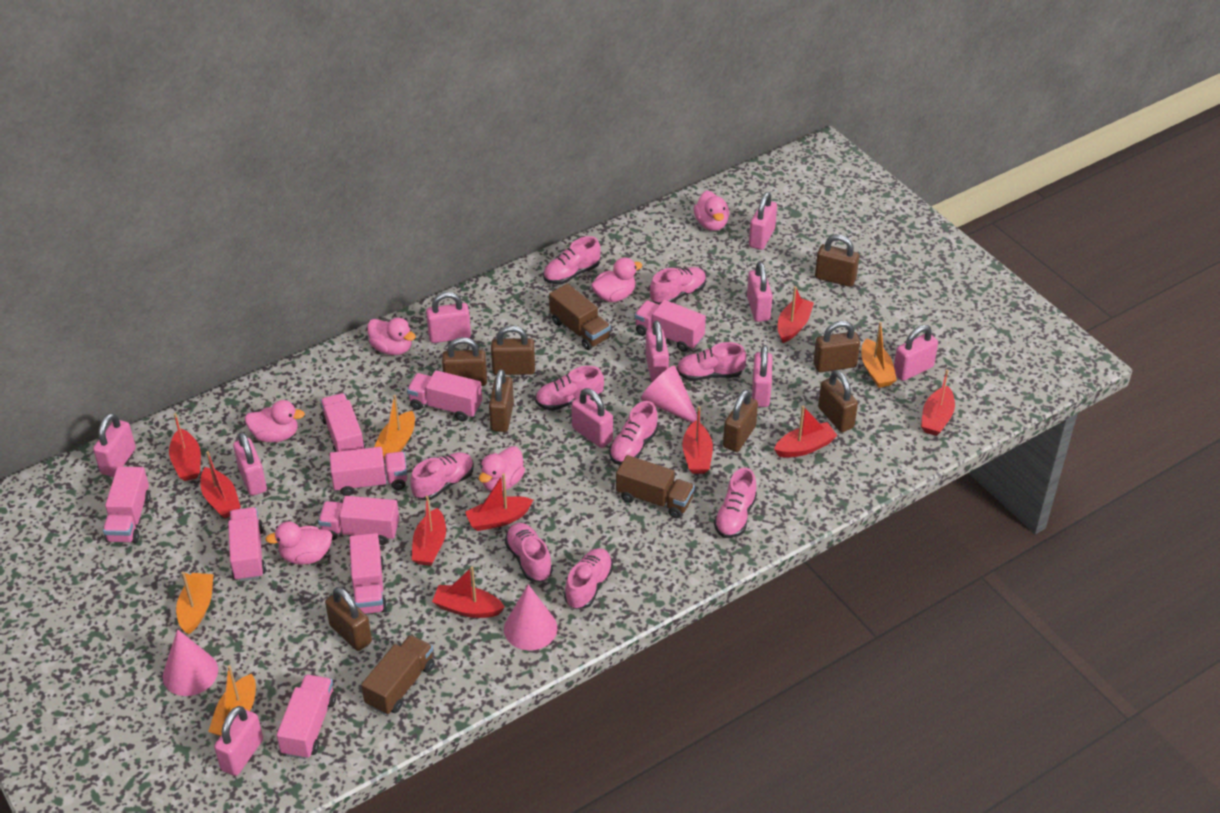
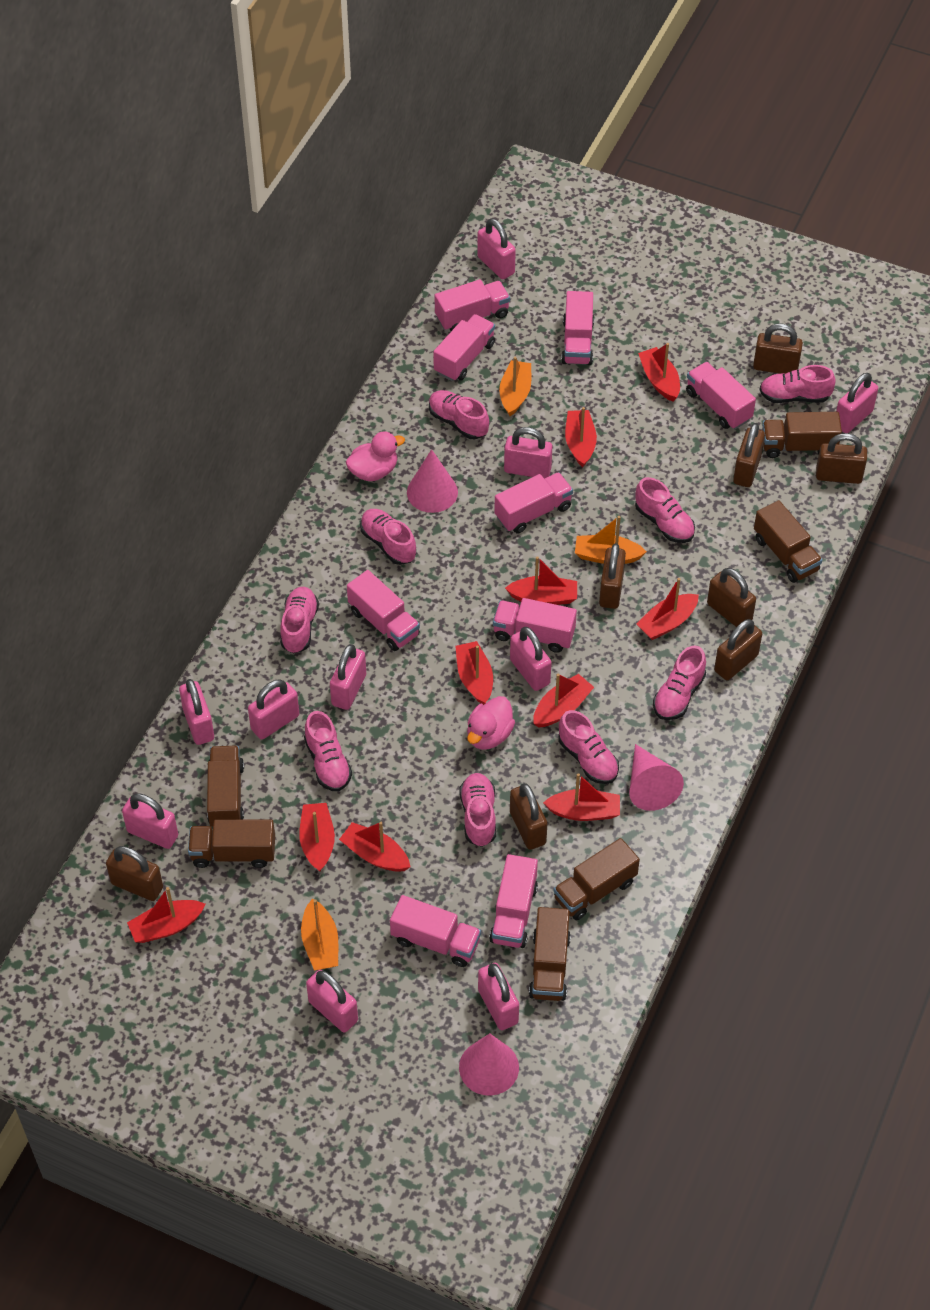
brown truck: [361,635,434,715] [549,283,611,350] [616,455,695,518] = 3 -> [188,819,275,868] [207,746,244,827] [529,907,571,1001] [554,838,640,921] [754,500,822,583] [762,412,842,458] = 6
orange boat: [176,571,214,634] [208,665,256,736] [374,395,415,460] [861,322,897,388] = 4 -> [301,899,338,970] [499,357,531,416] [575,516,647,564] = 3
pink duck: [245,400,305,442] [265,521,332,565] [367,318,416,355] [479,446,525,491] [591,257,642,302] [694,191,729,231] = 6 -> [346,432,405,481] [467,696,515,750] = 2
red boat: [169,413,201,481] [200,451,241,519] [412,496,446,566] [432,567,505,618] [465,473,533,531] [682,406,713,474] [774,406,838,458] [778,286,814,343] [921,369,955,436] = 9 -> [127,887,205,943] [299,803,335,872] [339,822,411,872] [455,641,493,705] [505,556,577,605] [533,674,594,728] [543,773,620,821] [565,407,597,467] [636,578,699,640] [638,343,680,402] = 10

